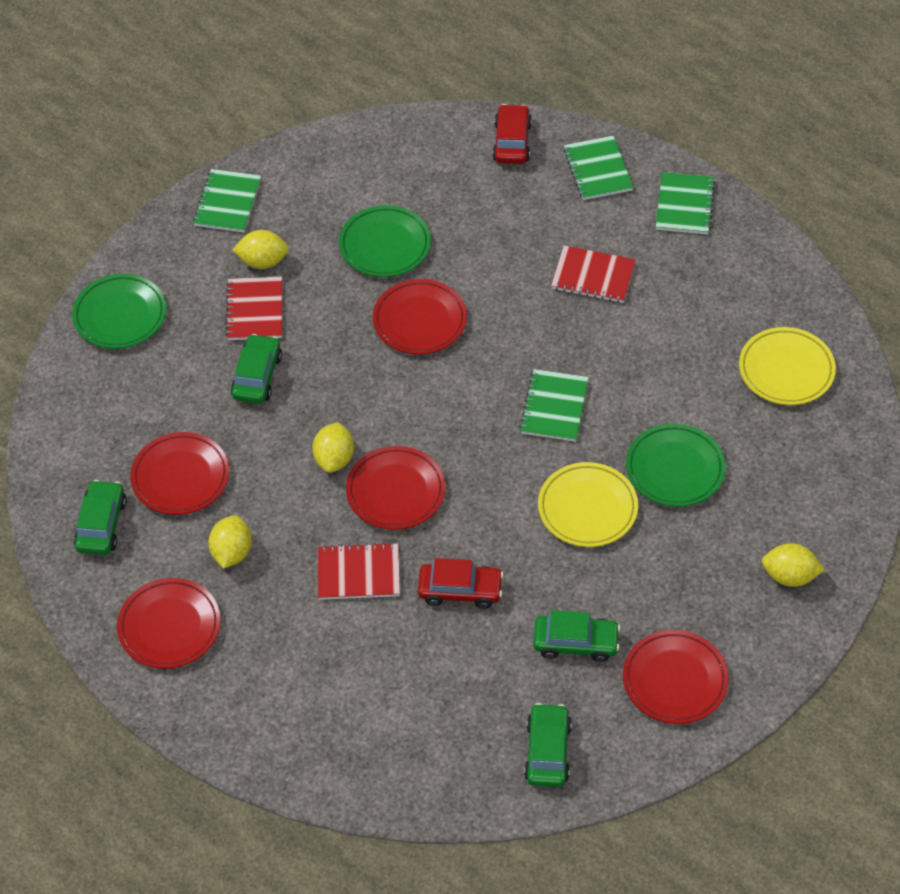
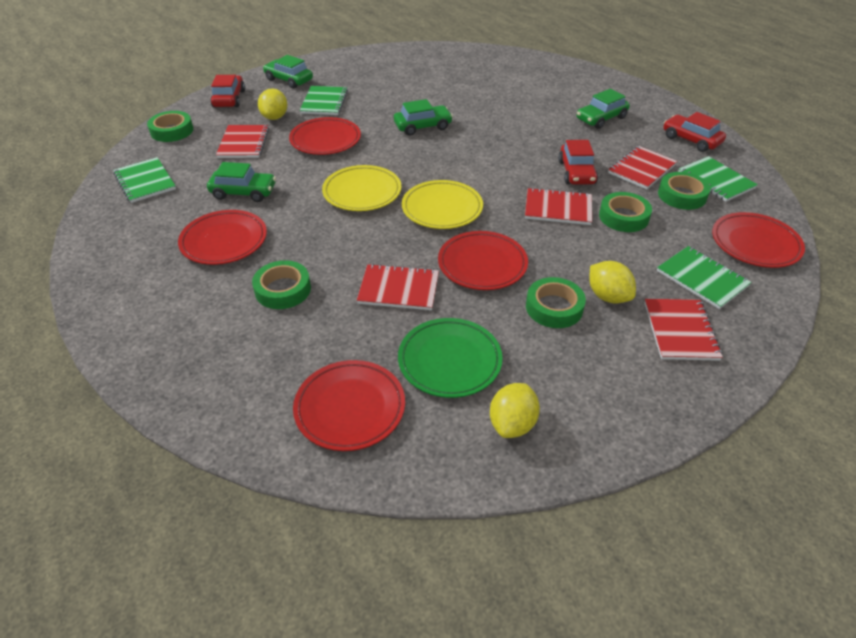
green plate: [72,274,166,349] [339,205,431,277] [626,424,725,507] = 3 -> [398,318,503,398] = 1
green tape: none = 0 -> [147,111,193,142] [252,260,311,309] [526,277,586,328] [599,192,652,232] [658,172,711,210] = 5
red car: [418,558,504,609] [493,104,532,164] = 2 -> [210,75,245,108] [558,140,598,185] [663,112,726,152] = 3
red notebook: [225,276,282,340] [318,542,400,600] [551,246,636,303] = 3 -> [216,125,269,158] [357,264,439,310] [525,188,592,225] [608,146,677,189] [644,299,723,361] = 5
yellow lemon: [208,515,252,569] [233,230,289,269] [312,422,354,473] [762,543,824,587] = 4 -> [258,88,287,120] [490,383,540,438] [589,261,636,303] = 3

